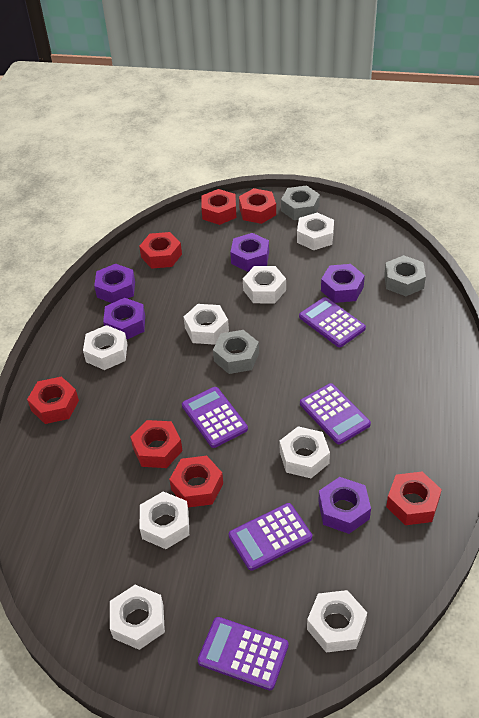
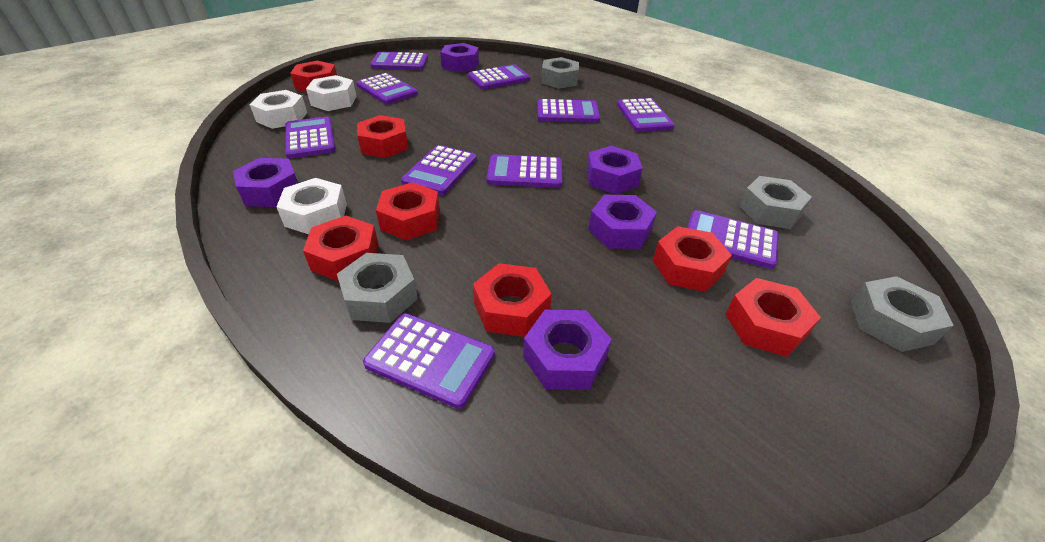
grey nut: [213,330,259,374] [281,185,320,220] [384,255,426,296] = 3 -> [337,253,418,323] [541,57,579,89] [739,176,812,229] [851,276,954,352] = 4
purple calculator: [182,387,248,448] [198,617,289,690] [229,503,312,571] [299,297,366,347] [300,383,371,444] = 5 -> [285,117,335,159] [356,73,418,104] [363,313,495,409] [370,52,428,70] [401,145,477,195] [468,64,530,90] [487,154,562,188] [537,99,600,123] [617,98,675,132] [687,210,779,269] = 10
white nut: [83,325,128,370] [110,585,165,650] [140,491,189,549] [184,304,229,345] [243,266,286,303] [280,426,330,478] [297,213,334,250] [307,590,367,652] = 8 -> [249,90,307,129] [277,178,347,234] [306,75,357,111] = 3

